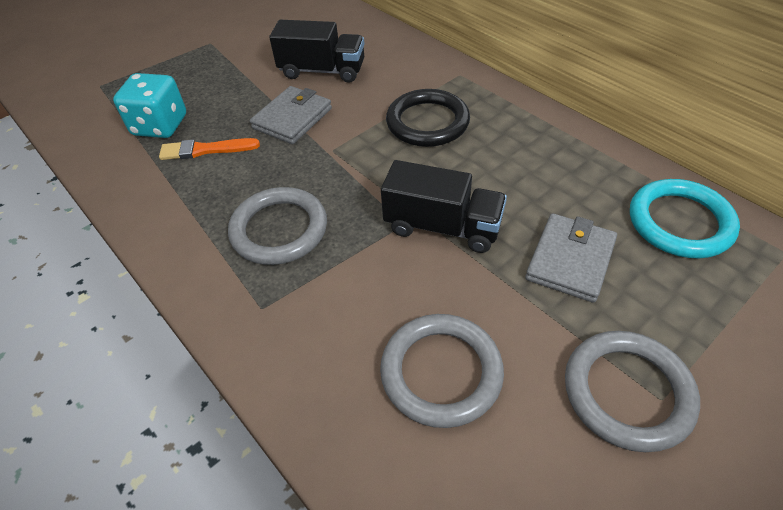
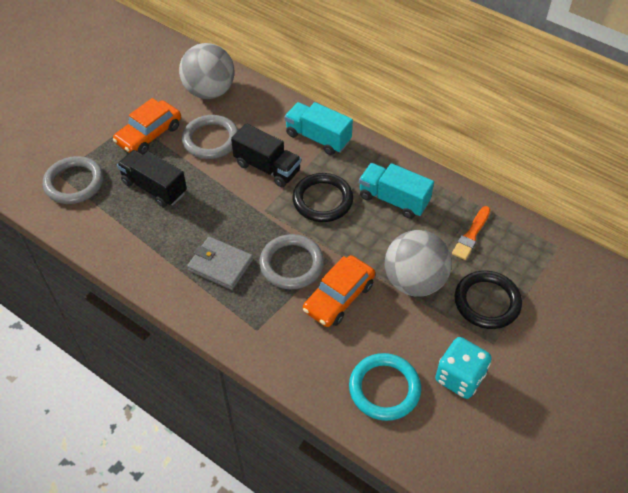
black ring: [386,89,470,147] = 1 -> [292,173,353,222] [454,270,522,329] = 2
grey ball: none = 0 -> [179,43,234,99] [384,230,452,296] = 2
grey wallet: [250,86,332,144] [525,213,617,303] = 2 -> [187,237,253,290] = 1
orange car: none = 0 -> [113,98,181,154] [303,255,375,327] = 2
turquoise truck: none = 0 -> [285,102,353,155] [359,163,434,219] = 2

